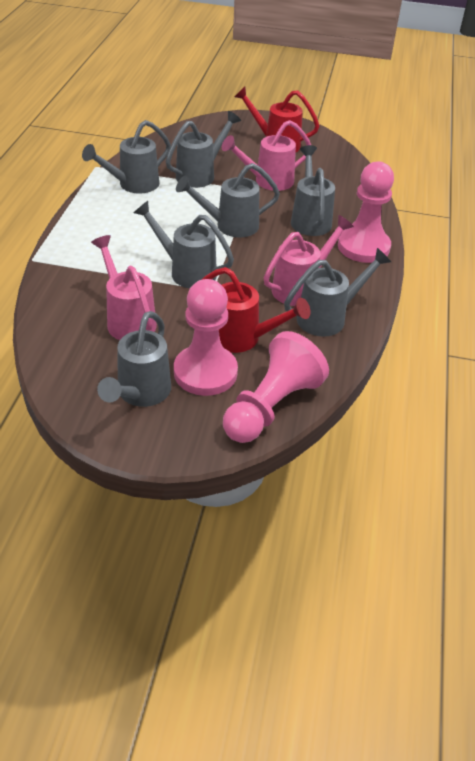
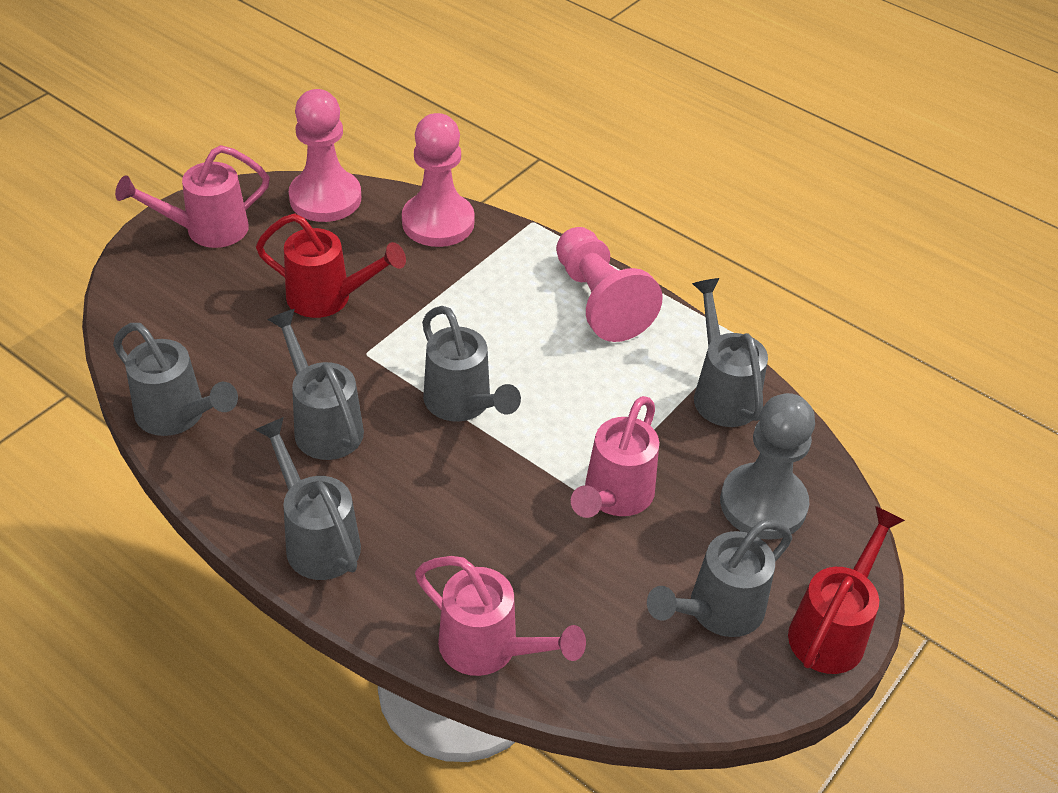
grey pawn: none = 0 -> [720,393,815,540] = 1
grey watering can: [82,120,171,193] [97,311,171,407] [134,201,234,288] [166,111,241,188] [176,163,280,238] [284,248,391,337] [291,145,335,236] = 7 -> [113,323,238,436] [255,417,361,580] [268,309,364,460] [422,306,521,422] [647,520,792,637] [692,278,768,427] = 6

